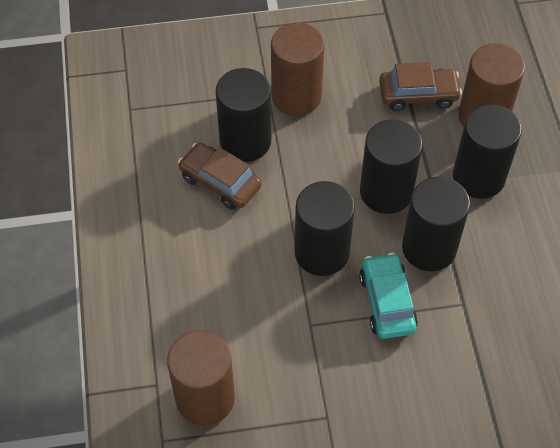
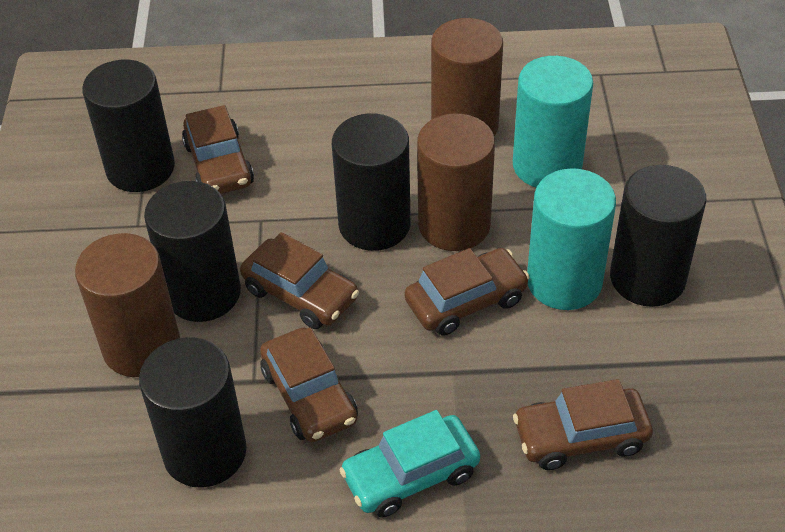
brown car: [178,142,262,210] [379,62,462,111] = 2 -> [182,105,254,194] [240,232,359,329] [260,327,358,442] [405,248,530,335] [513,379,653,470] = 5
turquoise cylinder: none = 0 -> [513,56,593,187] [527,168,616,310] = 2

